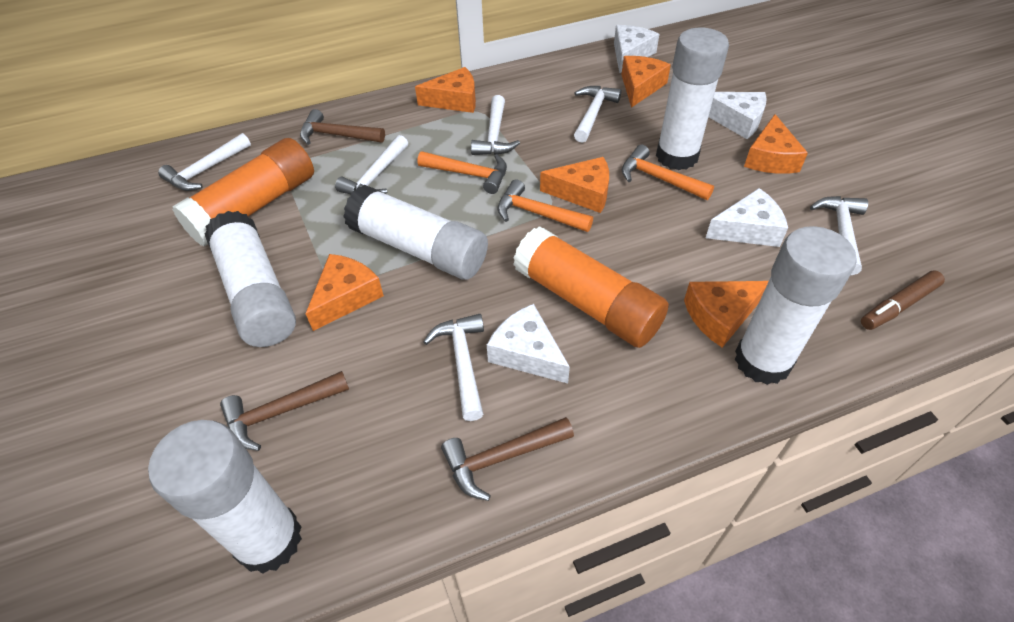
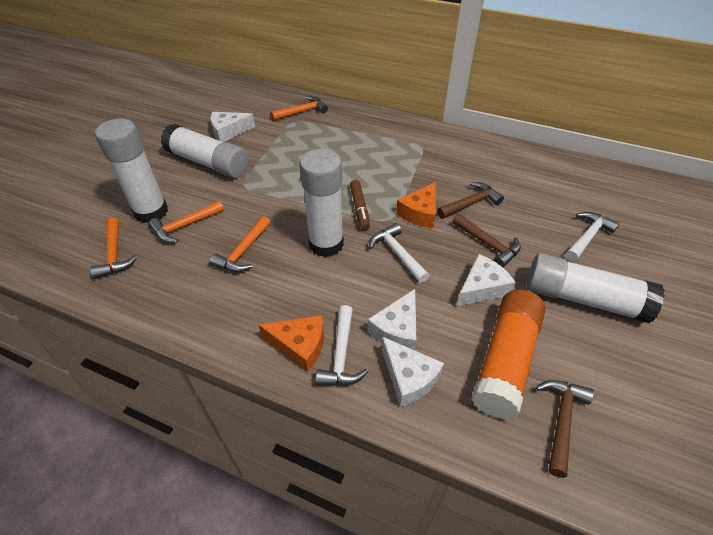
orange cheese: [305,254,384,331] [415,67,476,113] [540,157,609,213] [621,56,671,108] [684,281,769,348] [744,114,808,174] = 6 -> [259,315,324,372] [396,182,436,228] = 2
orange glue stick: [172,138,314,247] [513,226,669,348] = 2 -> [471,290,545,420] = 1
orange hammer: [417,151,507,194] [497,179,593,232] [622,145,714,200] = 3 -> [90,217,137,279] [149,201,224,243] [209,216,271,272] [271,96,328,121] = 4
white glue stick: [148,420,302,574] [205,211,296,347] [343,185,488,279] [656,27,729,170] [735,226,857,385] = 5 -> [95,119,168,223] [161,124,249,178] [299,149,344,257] [527,253,665,323] = 4
white hammer: [158,133,251,191] [335,135,408,194] [423,314,484,421] [471,95,520,155] [574,86,621,143] [810,196,868,275] = 6 -> [315,305,368,386] [369,223,430,283] [566,212,620,261] = 3

